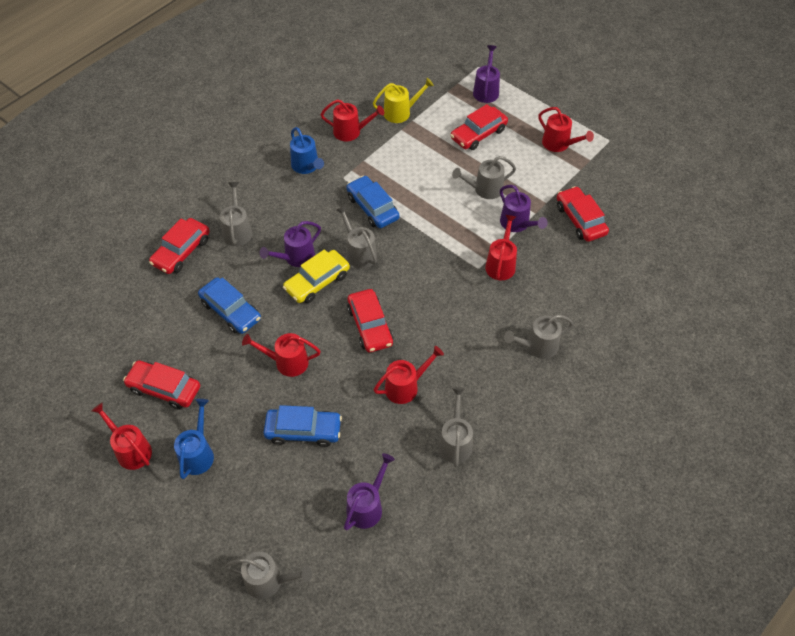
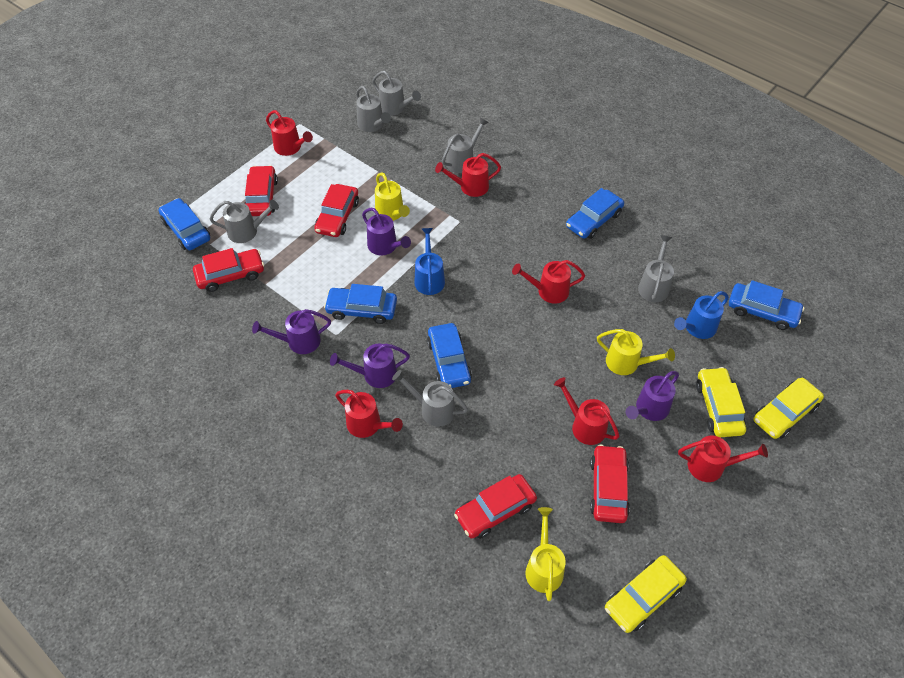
blue car: [198,277,261,334] [264,405,342,447] [346,176,400,228] = 3 -> [159,198,210,250] [324,284,397,324] [427,323,472,388] [566,188,624,239] [729,280,804,330] = 5
yellow car: [283,249,350,303] = 1 -> [605,555,687,633] [696,367,746,437] [753,378,824,439] = 3
yellow watering can: [373,78,434,123] = 1 -> [375,172,410,221] [525,507,566,601] [597,329,675,375] = 3

